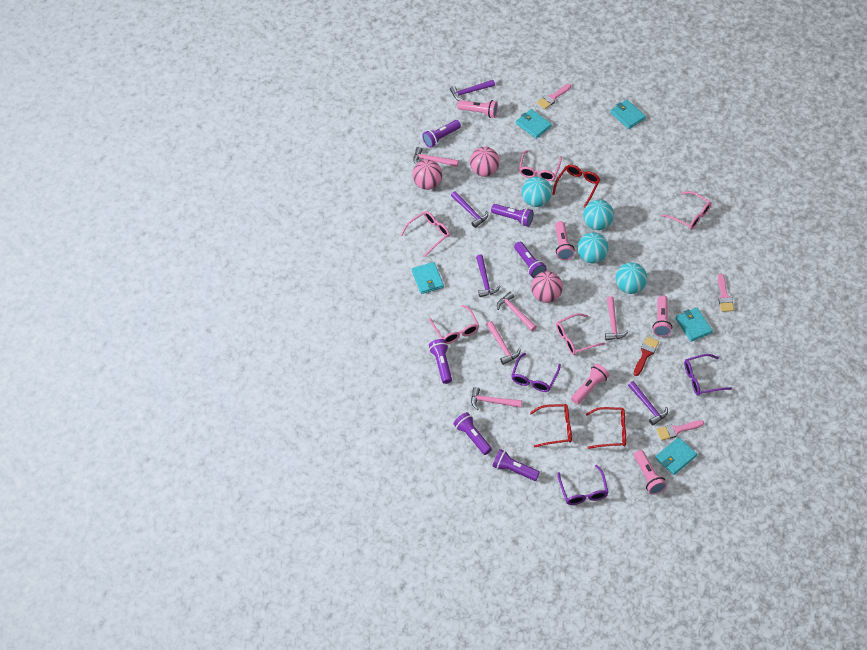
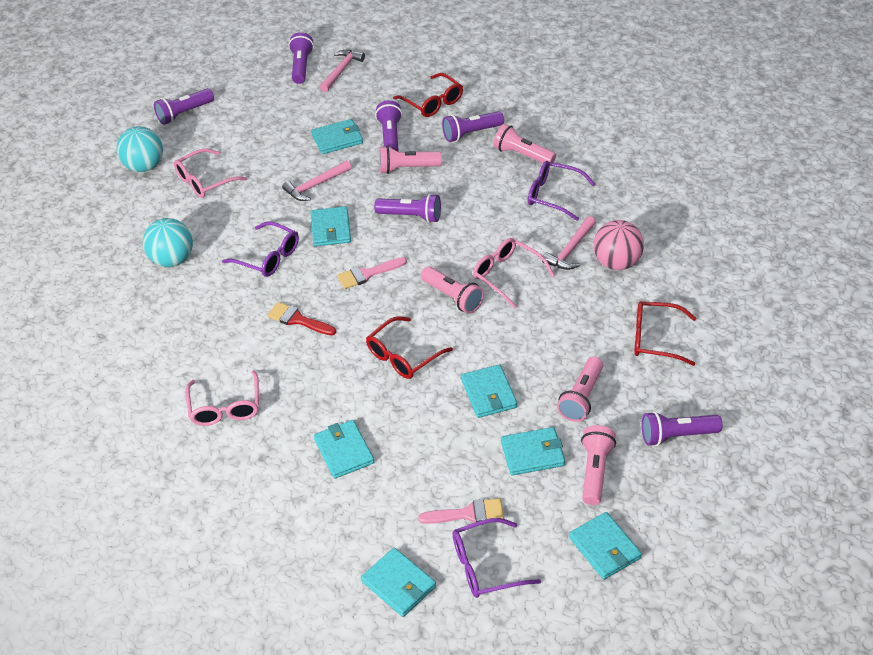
pink ball: [412,160,442,190] [470,147,500,177] [531,271,563,303] = 3 -> [594,220,644,270] = 1
pink brush: [537,84,571,109] [656,420,704,441] [718,274,734,312] = 3 -> [337,257,407,289] [418,498,504,524] = 2
pink glasses: [400,211,450,257] [429,305,479,344] [519,150,562,181] [556,313,606,355] [662,191,711,230] = 5 -> [174,148,248,198] [186,370,259,426] [473,238,555,309] = 3
pink hammer: [413,147,459,167] [471,387,522,410] [486,321,521,365] [497,292,537,331] [605,296,628,340] = 5 -> [282,160,352,201] [320,50,365,92] [542,216,596,270] = 3
purple hammer: [450,80,495,101] [451,191,488,228] [476,254,501,297] [628,381,668,425] = 4 -> none = 0
turquoise ball: [522,177,552,207] [577,232,609,263] [583,200,614,230] [616,262,647,294] = 4 -> [117,126,163,172] [143,218,193,267] = 2
turquoise wallet: [412,262,444,294] [516,109,552,139] [610,100,646,129] [655,437,697,475] [676,307,713,342] = 5 -> [311,119,363,154] [311,206,351,247] [314,420,374,479] [361,548,436,617] [461,364,517,418] [501,427,565,476] [569,512,642,580] = 7

